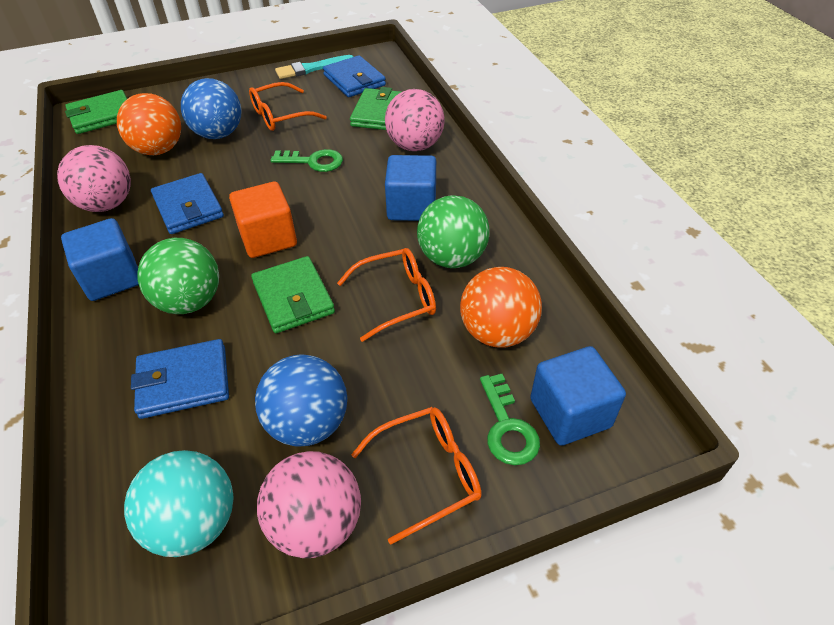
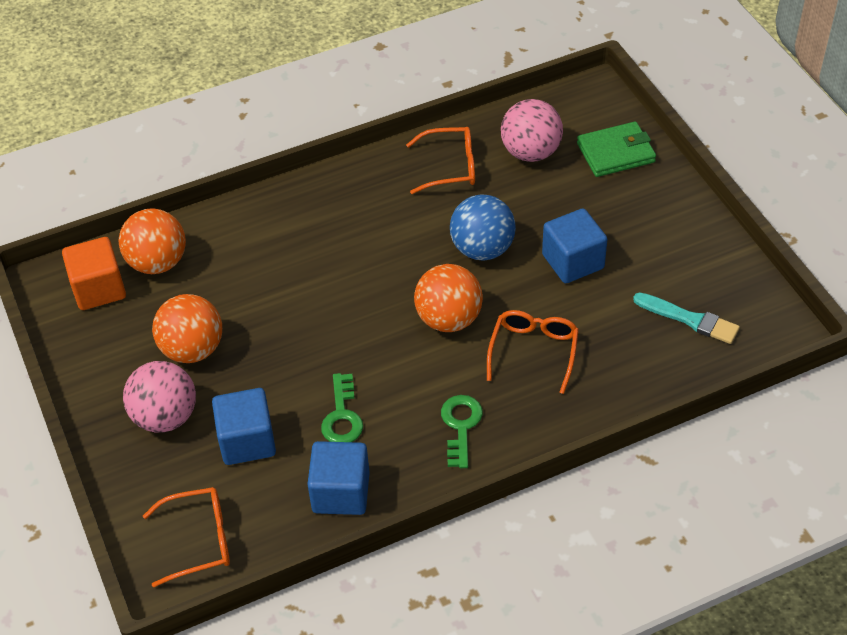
blue ball: [181,78,242,139] [255,355,347,446] = 2 -> [450,194,516,261] = 1
blue wallet: [131,339,229,419] [151,173,224,234] [323,55,386,97] = 3 -> none = 0
green ball: [137,238,219,314] [417,195,490,268] = 2 -> none = 0
green wallet: [65,90,127,134] [251,256,335,333] [350,87,401,130] = 3 -> [577,121,656,177] = 1
orange ball: [117,93,181,155] [460,267,542,347] = 2 -> [119,208,186,274] [152,294,222,363] [414,264,483,332] = 3
pink ball: [57,145,131,212] [257,451,361,558] [385,89,445,151] = 3 -> [123,361,196,432] [501,99,563,162] = 2
turquoise ball: [124,450,233,557] = 1 -> none = 0

